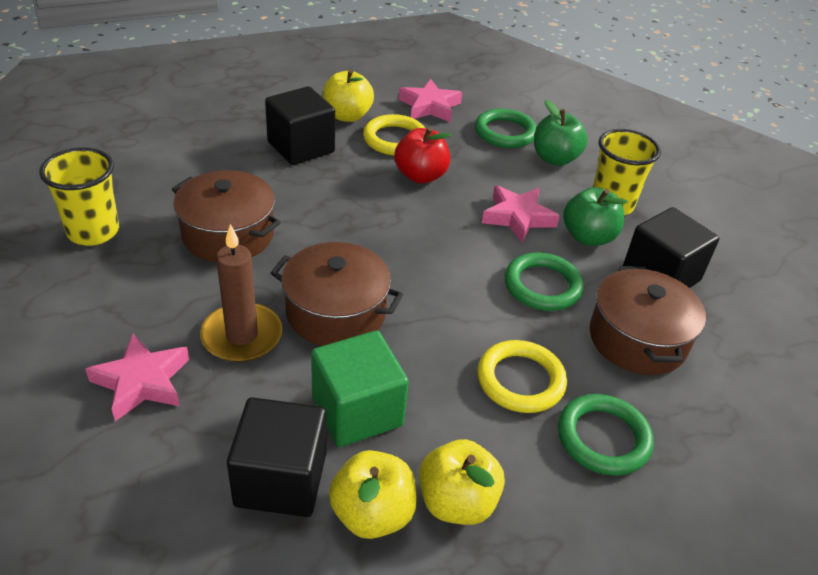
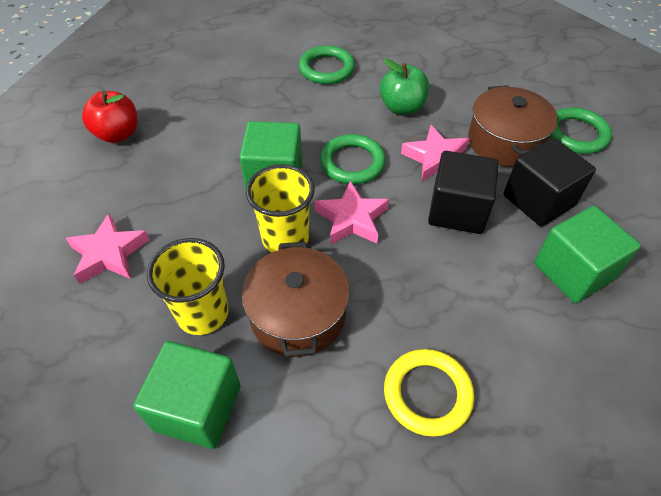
black cube: [227,397,326,517] [265,86,335,165] [623,207,719,288] = 3 -> [428,151,498,234] [504,138,596,227] = 2
brown candle: [200,224,282,362] = 1 -> none = 0
brown pot: [172,170,281,262] [271,242,403,346] [589,266,706,375] = 3 -> [242,242,349,357] [468,85,558,167] = 2
green apple: [534,100,588,166] [563,187,628,246] = 2 -> [380,58,430,115] = 1
green cube: [311,331,409,447] = 1 -> [133,341,241,449] [239,121,302,190] [534,206,641,303] = 3
yellow apple: [323,69,374,122] [329,450,417,539] [419,439,505,525] = 3 -> none = 0
yellow ring: [363,114,425,155] [478,340,567,413] = 2 -> [384,349,474,437] = 1

